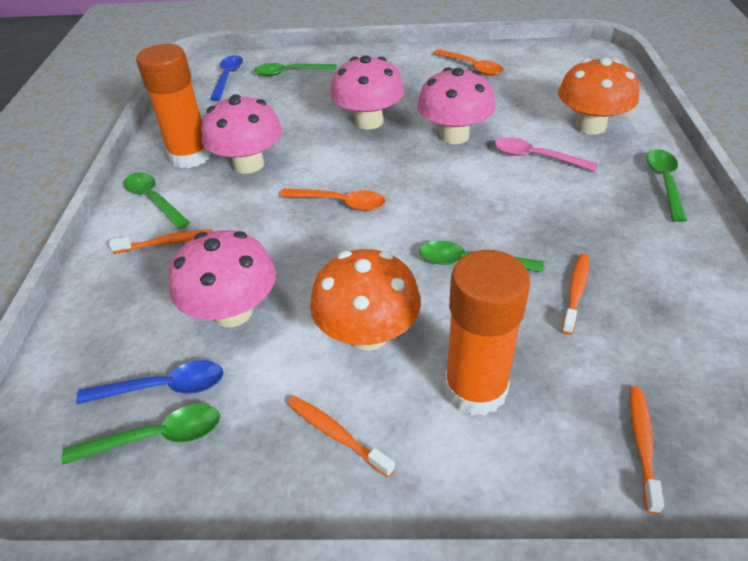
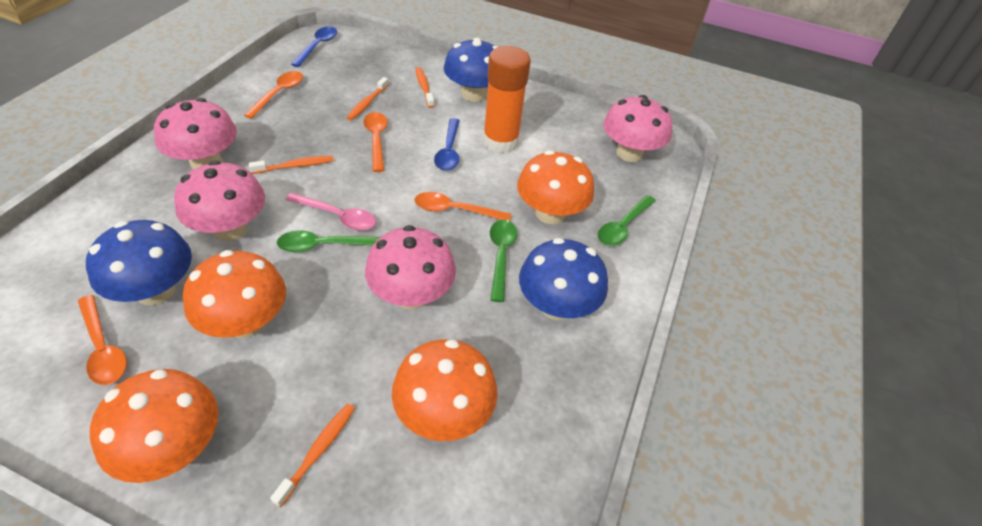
blue mushroom: none = 0 -> [86,220,192,305] [444,38,497,102] [519,238,608,321] = 3
green spoon: [62,404,220,465] [124,172,190,229] [254,63,337,76] [419,241,544,272] [646,149,687,222] = 5 -> [277,230,380,253] [490,220,517,302] [598,195,656,246] = 3
orange glue stick: [136,44,211,168] [445,250,530,416] = 2 -> [483,46,531,153] = 1
orange mushroom: [310,249,421,351] [558,58,639,134] = 2 -> [90,369,218,483] [183,250,286,338] [392,339,498,441] [517,150,594,224] = 4
orange spoon: [280,188,385,211] [433,49,504,76] = 2 -> [78,295,127,385] [244,71,303,119] [363,112,388,172] [415,192,511,221] = 4

